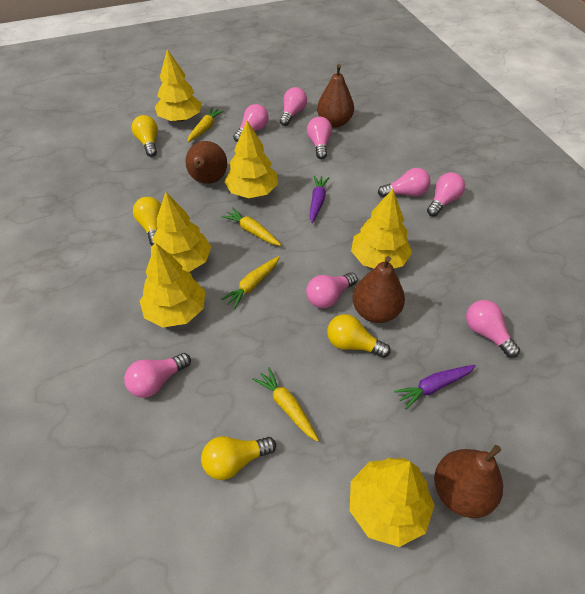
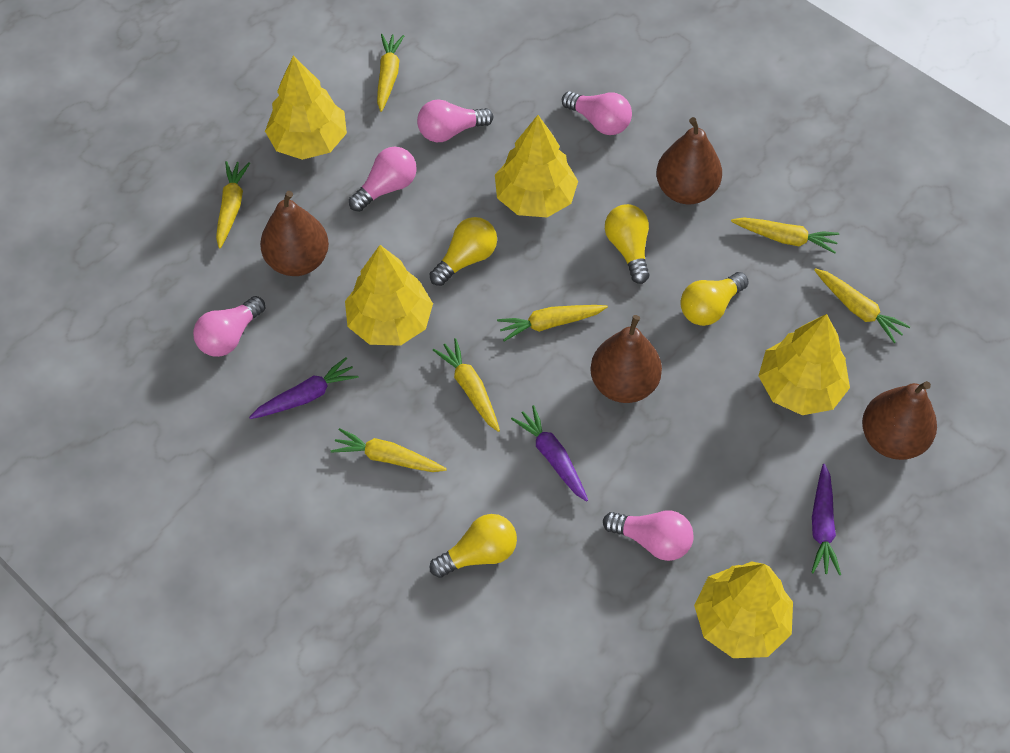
pink light bulb: [124,353,191,398] [233,104,269,142] [280,87,307,126] [306,272,358,308] [307,117,332,159] [378,168,431,197] [427,172,465,216] [466,300,520,358] = 8 -> [193,296,265,357] [349,147,417,212] [417,100,493,142] [562,91,632,135] [603,511,694,561] = 5
purple carrot: [310,176,330,223] [394,365,476,409] = 2 -> [249,357,359,419] [511,405,588,502] [811,464,841,575] = 3
yellow carrot: [187,108,224,142] [221,207,281,246] [221,256,280,309] [252,367,319,442] = 4 -> [216,161,250,249] [331,428,447,472] [377,34,404,112] [433,338,500,432] [497,305,608,342] [731,217,839,254] [814,268,910,343] = 7
yellow tree: [140,243,205,328] [151,192,212,272] [155,49,202,122] [224,121,278,198] [350,458,435,547] [351,189,412,268] = 6 -> [265,56,347,160] [345,245,433,346] [495,115,578,217] [694,561,793,658] [759,314,850,415] = 5

